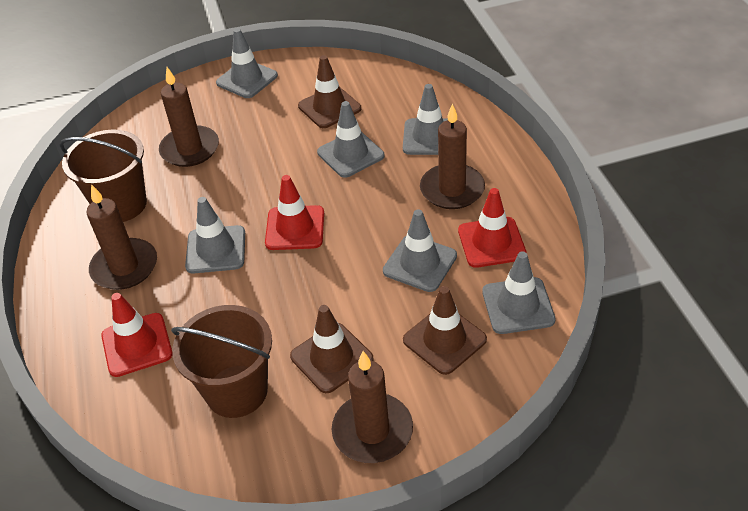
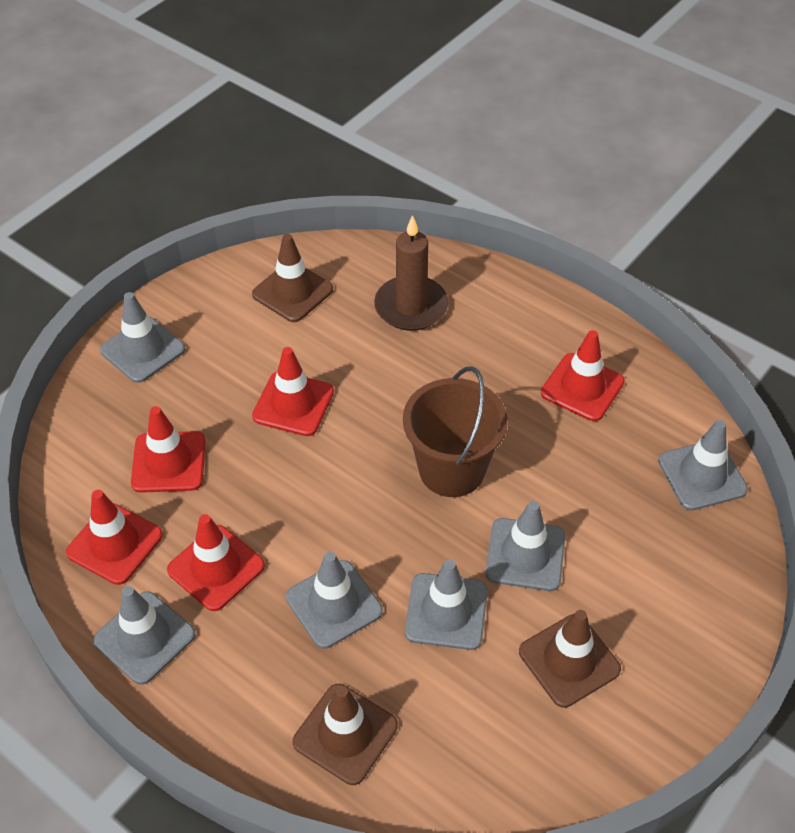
brown bucket: [60,130,147,222] [171,305,272,418] = 2 -> [403,366,508,497] = 1
brown candle: [86,184,157,290] [159,67,219,167] [331,351,413,463] [420,103,485,209] = 4 -> [374,215,448,331] = 1
red traffic cone: [101,293,172,377] [265,175,324,250] [458,188,527,268] = 3 -> [66,490,163,585] [131,406,206,493] [167,514,265,611] [252,347,334,436] [541,330,625,421] = 5

